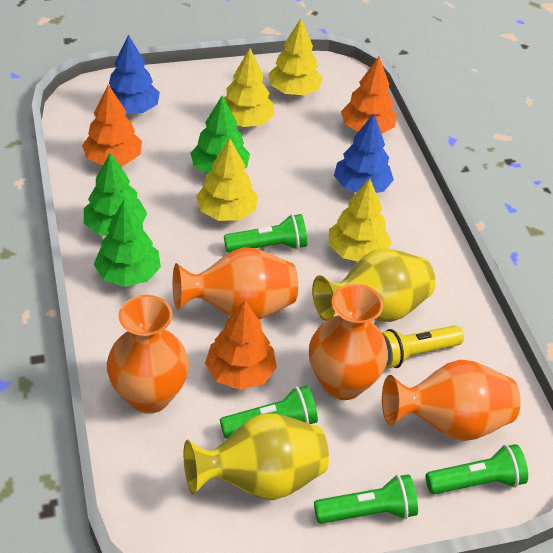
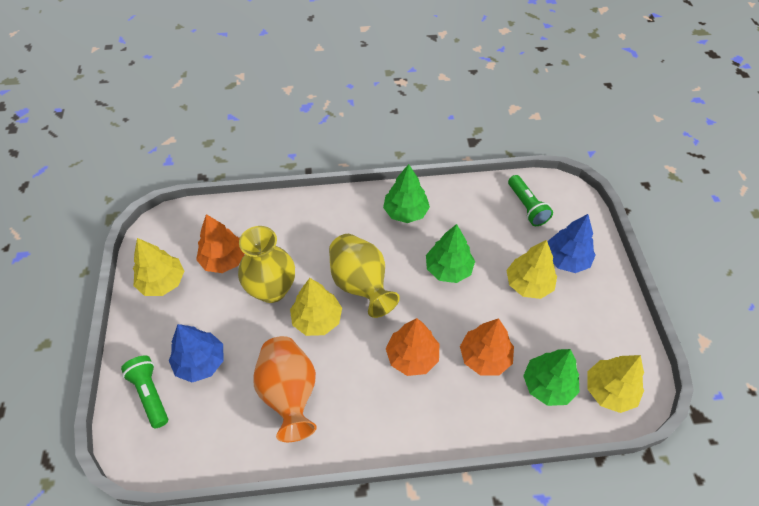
green flashlight: [220,385,318,439] [224,214,307,253] [314,474,418,524] [426,444,528,494] = 4 -> [121,355,168,429] [508,175,553,226] = 2
orange vase: [107,295,189,414] [173,247,298,320] [309,284,388,400] [382,360,521,441] = 4 -> [253,336,317,442] = 1
yellow flashlight: [381,325,464,368] = 1 -> none = 0

